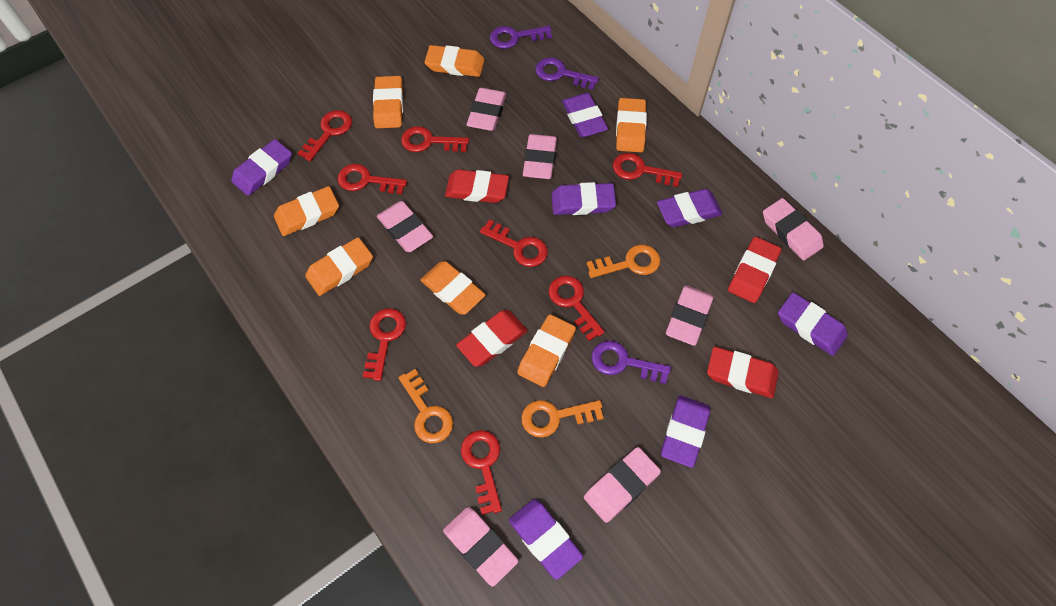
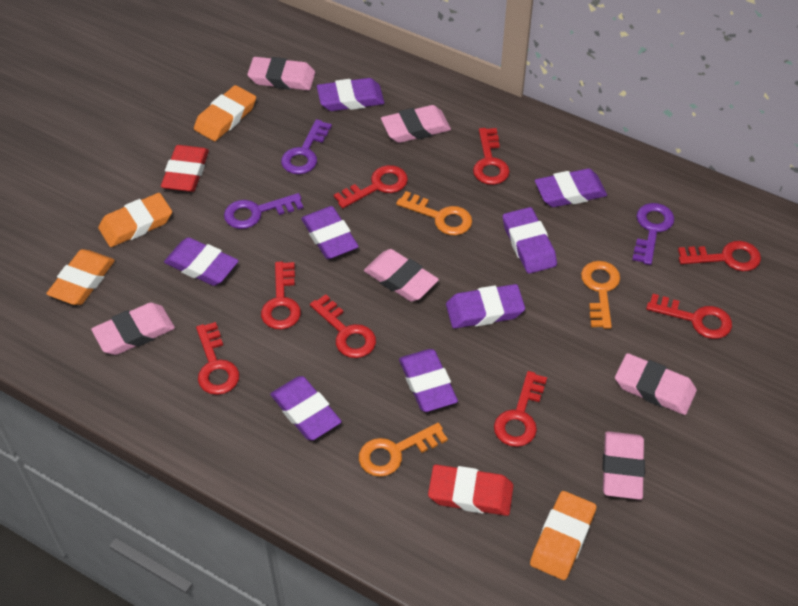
orange eraser: [274,186,339,236] [305,237,373,296] [373,76,403,128] [420,261,485,315] [425,45,484,77] [517,315,576,387] [616,98,647,152] = 7 -> [46,249,115,305] [98,193,172,247] [194,85,256,141] [530,491,597,580] = 4
pink eraser: [377,201,433,252] [443,507,518,587] [467,88,506,131] [523,134,557,179] [584,447,661,523] [666,285,713,346] [763,198,824,261] = 7 -> [91,303,175,355] [247,57,315,90] [364,249,439,302] [381,105,451,143] [602,431,645,500] [615,353,697,415] = 6
purple eraser: [231,139,292,196] [509,499,583,580] [551,182,616,215] [562,93,608,137] [657,189,722,227] [661,396,710,468] [778,292,848,356] = 7 -> [164,237,239,286] [270,376,342,440] [301,206,359,259] [317,78,385,111] [399,349,458,412] [446,284,525,329] [503,207,557,274] [535,169,607,207] = 8
red eraser: [445,169,509,203] [456,310,528,367] [707,347,779,398] [728,237,781,303] = 4 -> [161,145,209,192] [428,464,514,516] = 2

